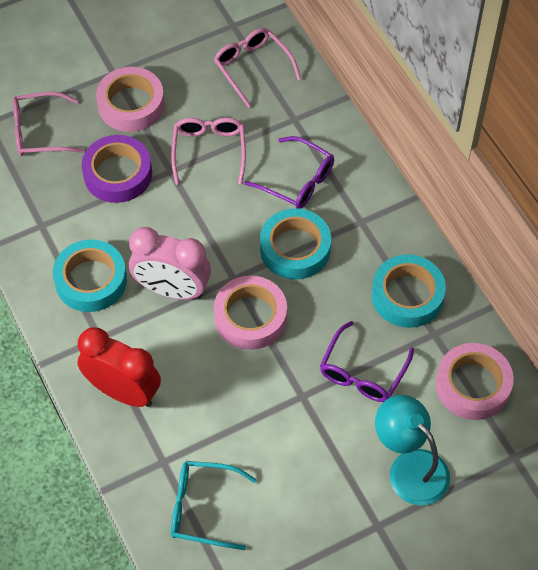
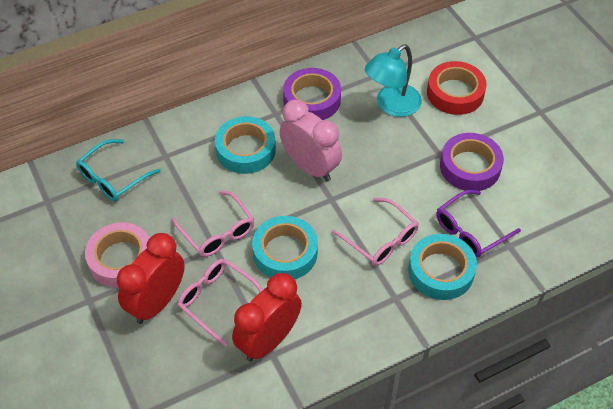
pink tape: [96,67,165,132] [214,276,287,350] [436,343,514,420] = 3 -> [85,222,149,288] = 1
purple glasses: [244,136,334,209] [320,321,414,402] = 2 -> [436,190,521,258] = 1
purple tape: [82,135,152,203] = 1 -> [283,68,341,120] [440,133,504,191] = 2
red clock: [77,327,161,407] = 1 -> [117,233,185,324] [232,273,302,362] = 2
red tape: none = 0 -> [427,61,487,115] = 1

